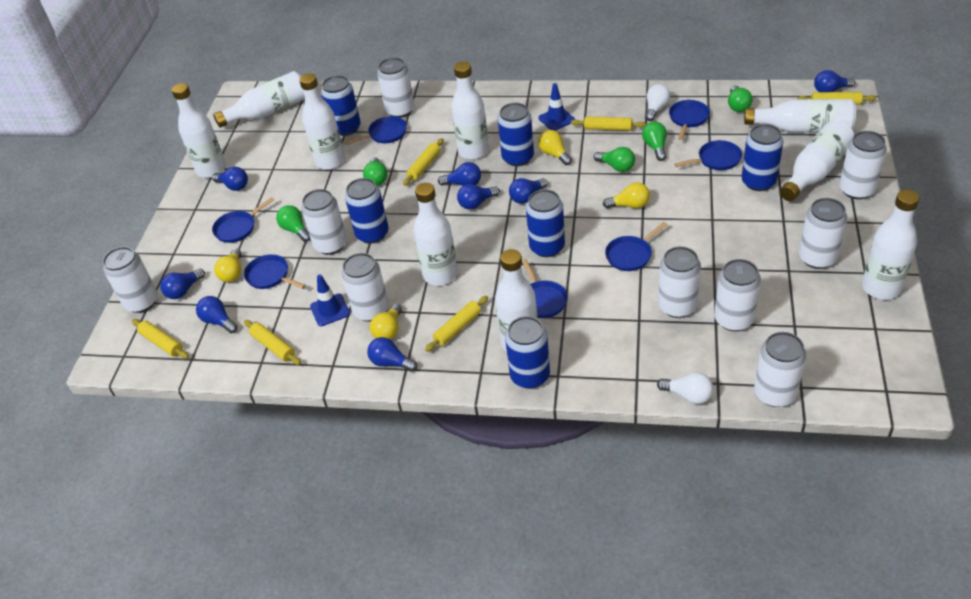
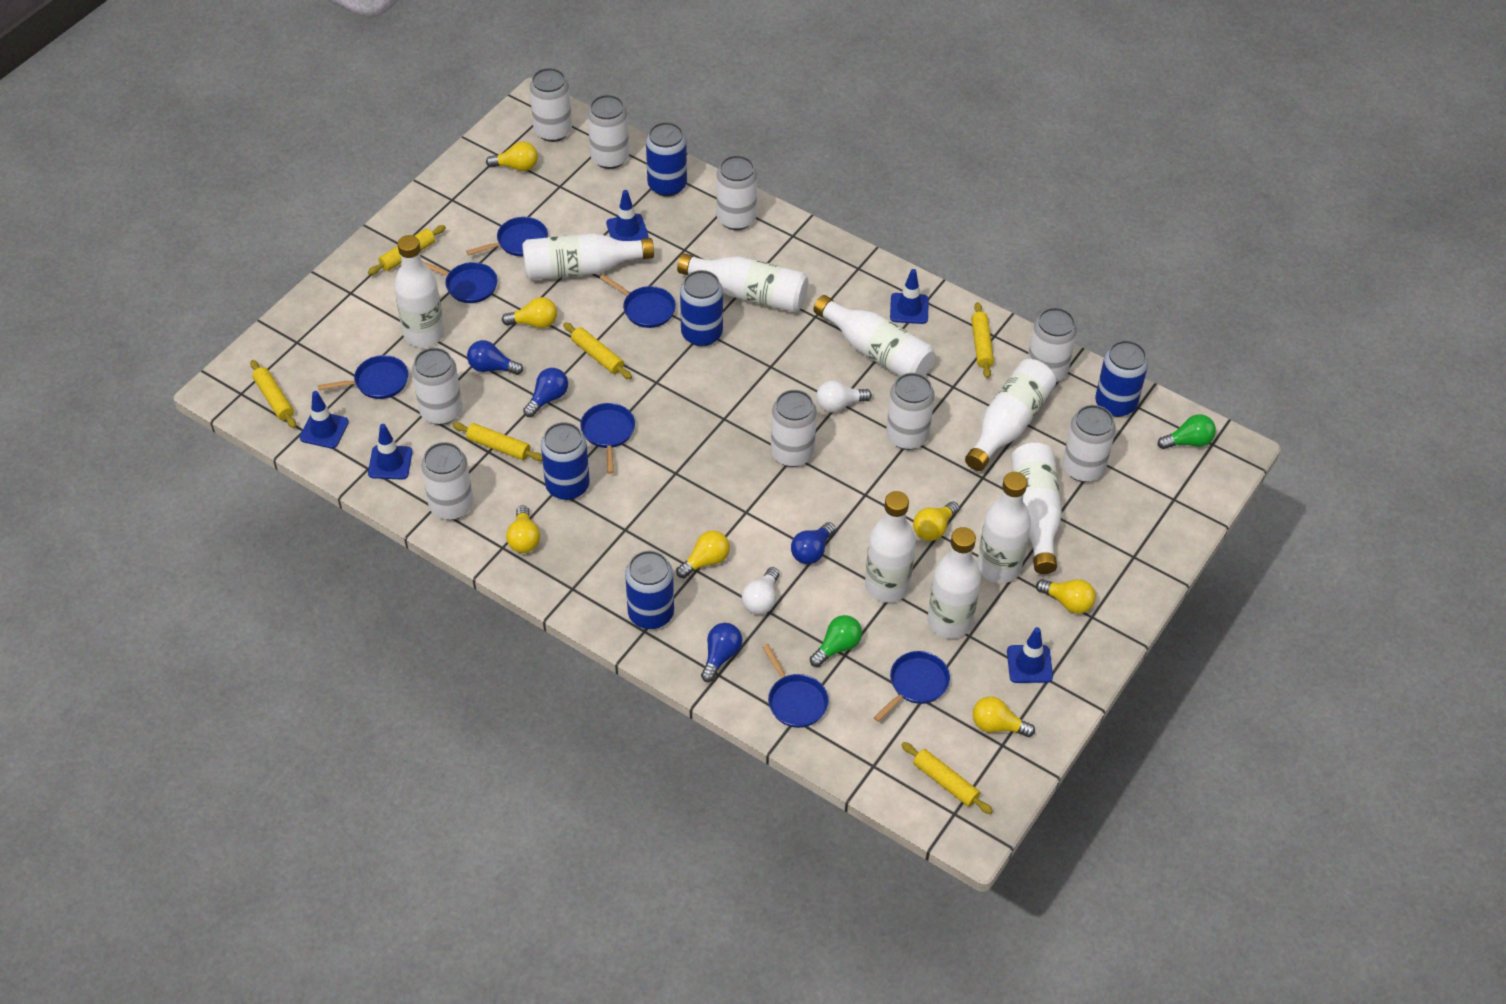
blue can: [321,75,361,136] [345,178,389,244] [498,103,534,166] [505,316,550,389] [526,189,565,257] [742,124,783,191] = 6 -> [541,422,590,500] [625,550,674,629] [646,122,687,197] [680,270,723,346] [1095,340,1148,417] = 5
blue light bulb: [160,269,205,299] [196,296,238,333] [212,167,248,191] [367,337,417,372] [438,162,481,186] [457,184,500,210] [509,178,548,204] [814,70,855,92] = 8 -> [467,340,523,375] [523,368,568,417] [701,623,742,682] [791,522,836,564] = 4
blue traffic cone: [310,274,350,326] [538,83,575,131] = 2 -> [299,391,349,449] [368,424,413,480] [606,190,648,241] [890,269,929,324] [1007,627,1053,683] = 5
green light bulb: [276,205,310,242] [363,157,388,186] [594,147,635,172] [642,122,667,161] [728,85,753,112] = 5 -> [810,615,862,667] [1158,414,1216,449] = 2
yellow light bulb: [214,249,242,282] [370,304,402,340] [538,130,572,165] [603,182,650,208] = 4 -> [486,142,538,171] [502,297,557,328] [506,505,540,553] [676,530,730,578] [913,502,959,541] [973,696,1035,737] [1036,579,1096,614] = 7

